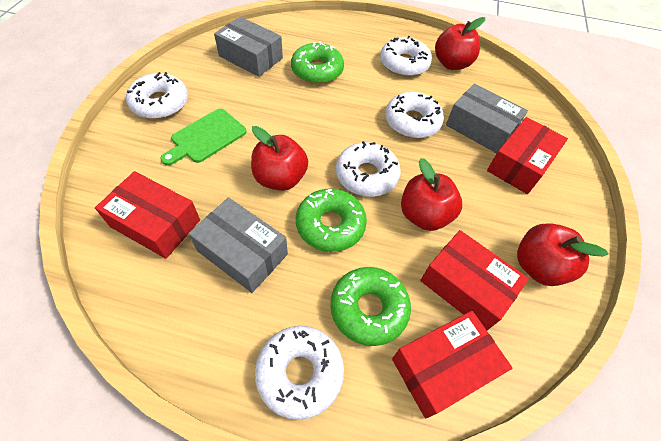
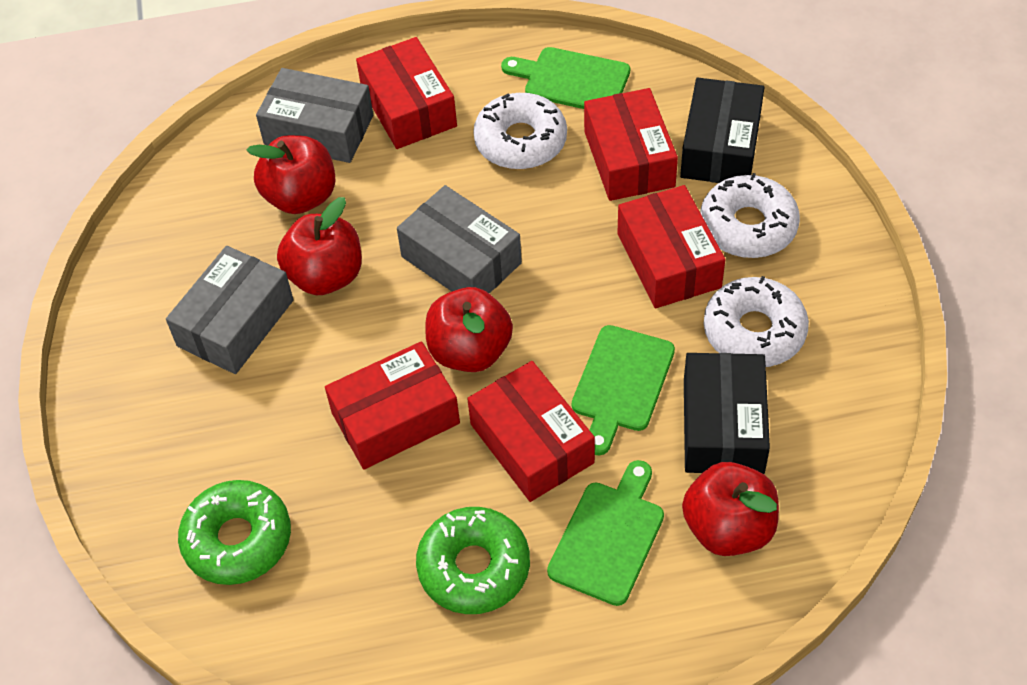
black box: none = 0 -> [680,78,764,183] [684,353,770,474] = 2
green cutting board: [160,109,246,166] = 1 -> [501,47,630,109] [547,460,664,606] [572,325,675,455] = 3
green donut: [291,41,344,84] [296,189,367,252] [330,267,411,346] = 3 -> [178,480,291,585] [416,507,530,614] = 2
red box: [95,171,200,259] [392,311,512,419] [420,230,529,330] [487,117,568,194] = 4 -> [325,341,460,470] [356,37,457,149] [467,361,595,502] [584,88,678,201] [617,185,725,308] = 5
white donut: [126,72,188,119] [255,326,344,420] [336,141,401,197] [380,36,432,77] [385,92,444,138] = 5 -> [473,93,567,170] [700,173,800,258] [704,276,809,367] = 3

